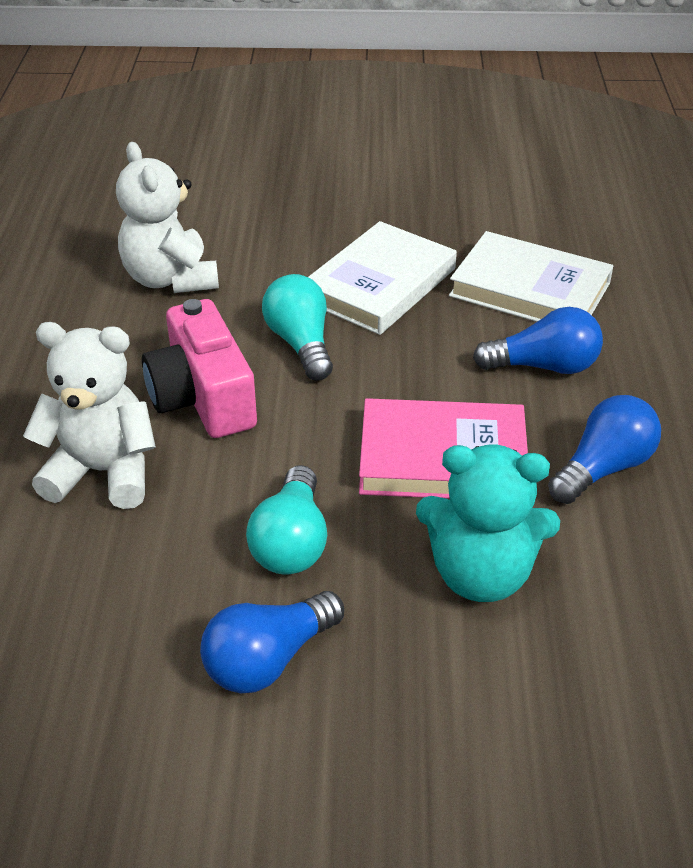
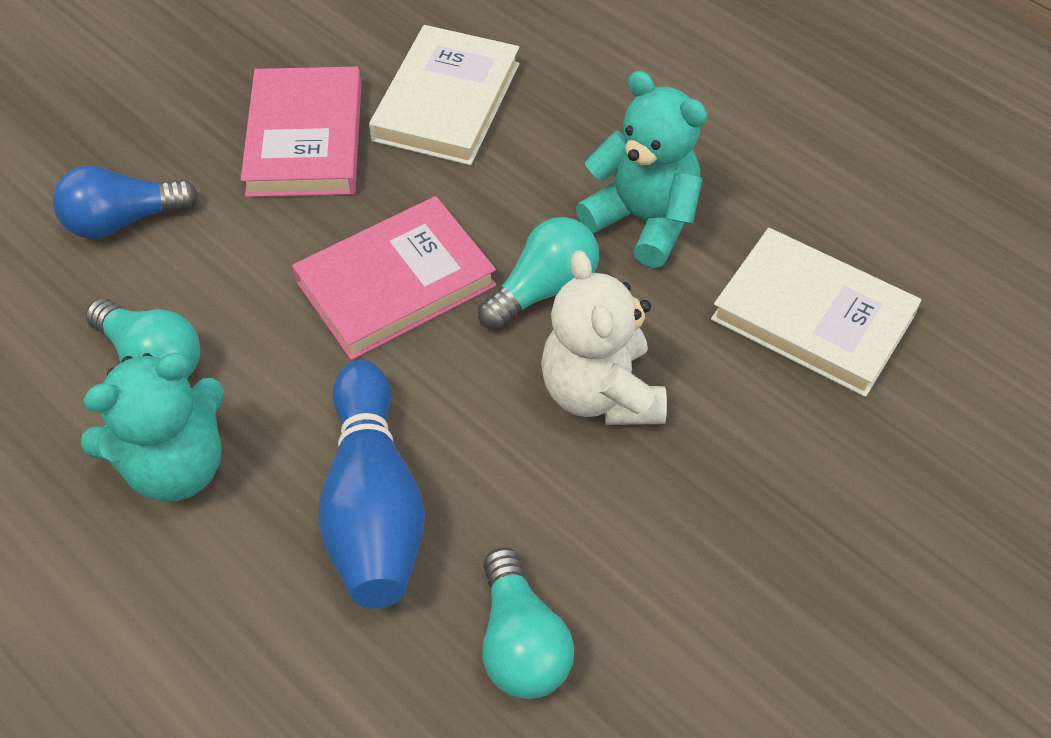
blue bowling pin: none = 0 -> [318,360,425,608] = 1
blue light bulb: [200,591,344,693] [473,307,603,374] [548,395,661,504] = 3 -> [53,165,198,239] = 1
pink book: [359,398,528,499] = 1 -> [241,67,362,197] [292,196,496,360] = 2
pink camera: [142,299,257,438] = 1 -> none = 0
turquoise light bulb: [246,465,327,574] [262,274,333,380] = 2 -> [86,298,200,379] [478,217,599,330] [482,547,574,699] = 3
turquoise teddy bear: [416,445,560,602] = 1 -> [81,353,224,502] [576,71,708,268] = 2
white teddy bear: [23,322,156,509] [116,142,219,293] = 2 -> [541,250,667,425] = 1

